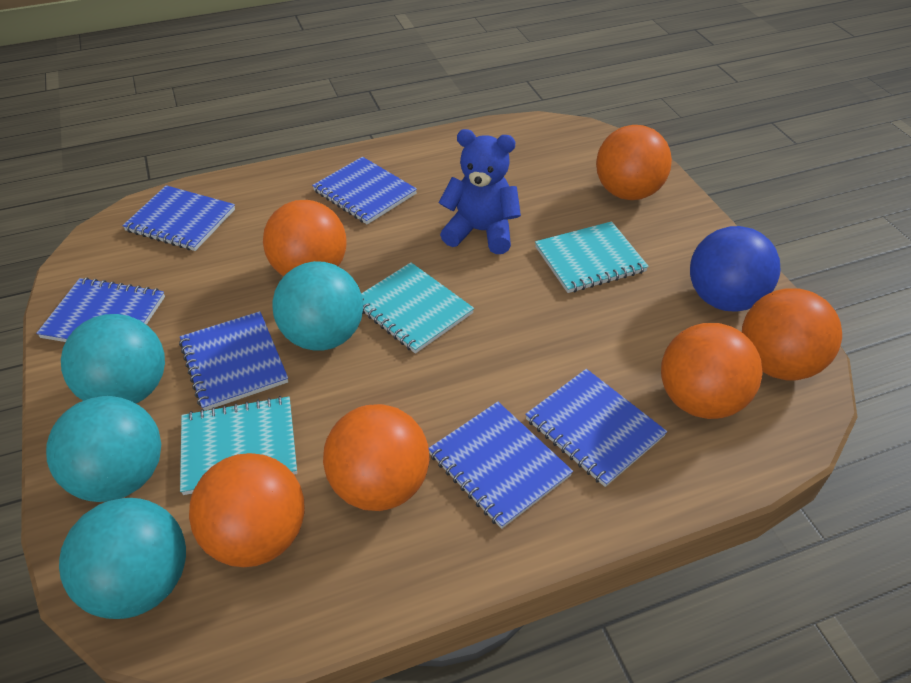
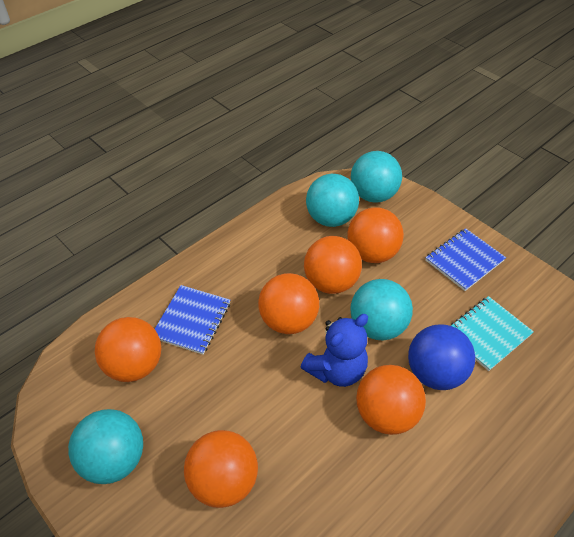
blue notebook: [36,277,165,342] [122,185,235,251] [179,311,288,411] [312,157,417,224] [429,402,573,529] [525,369,667,487] = 6 -> [155,285,230,355] [425,228,506,291] = 2
turquoise notebook: [180,396,297,495] [361,262,474,354] [535,221,649,293] = 3 -> [451,296,534,371] = 1

